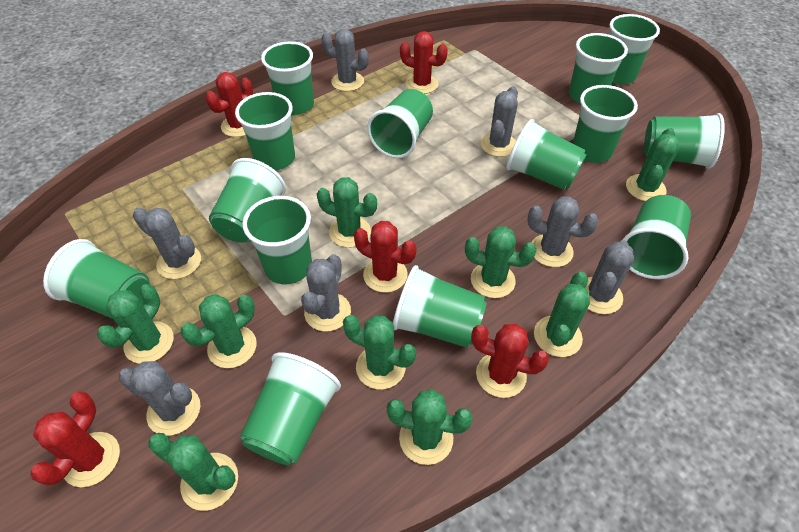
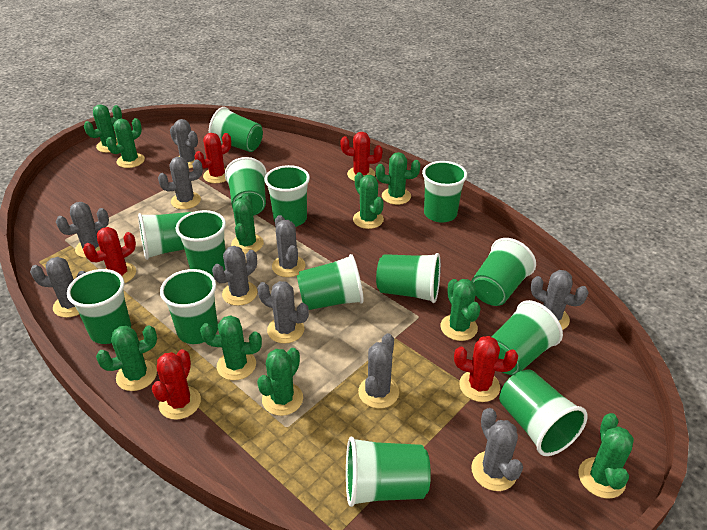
green cactus: [97,284,174,364] [148,433,238,511] [180,294,257,368] [317,177,377,248] [343,315,416,390] [387,389,473,465] [465,226,537,298] [534,272,590,357] [626,128,680,201] = 9 -> [84,104,122,153] [96,326,157,391] [106,118,145,168] [200,315,262,380] [231,194,264,254] [257,348,303,416] [353,172,384,229] [376,152,420,205] [440,279,481,341] [578,413,634,499] = 10
grey cactus: [119,361,200,436] [133,207,201,279] [301,254,351,332] [321,29,369,91] [481,86,518,157] [527,196,599,267] [586,240,634,314] = 7 -> [30,257,86,318] [56,202,109,258] [158,157,203,209] [170,119,198,168] [212,246,257,306] [257,281,309,344] [272,215,306,277] [358,333,399,409] [471,408,523,491] [531,270,589,330] = 10

